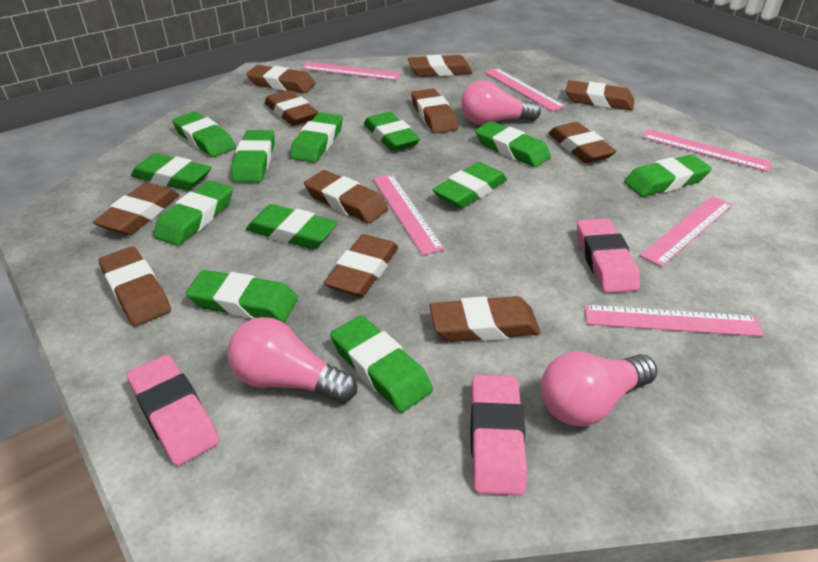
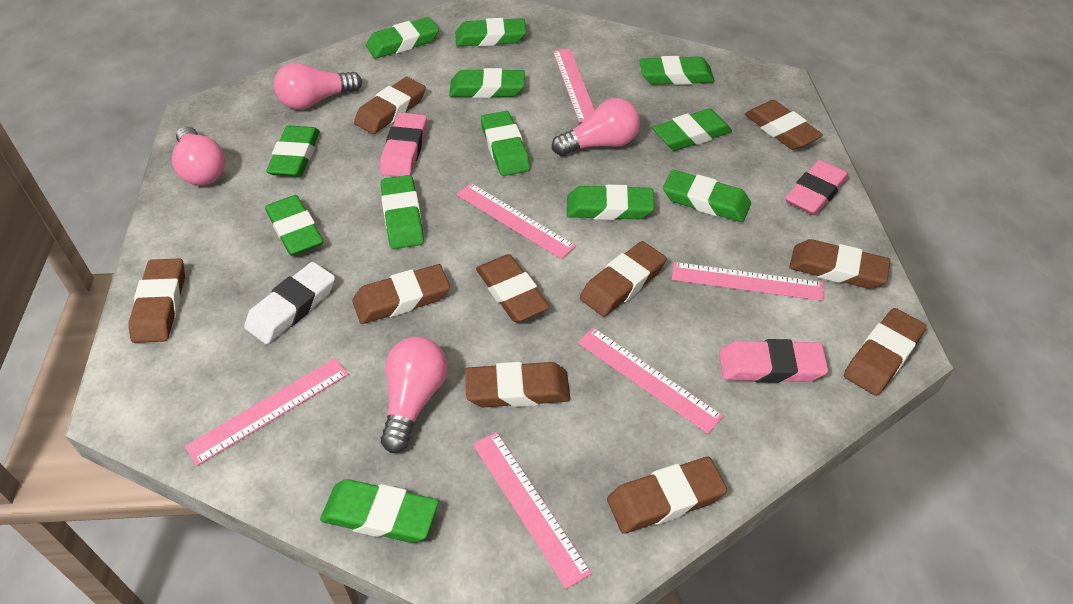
brown eraser: [93,183,179,235] [99,246,171,326] [246,65,315,93] [265,90,318,126] [304,170,388,223] [324,234,398,297] [408,55,472,77] [411,88,458,134] [430,296,540,342] [548,122,617,163] [566,80,634,110] = 11 -> [128,258,185,343] [352,264,450,324] [354,77,426,134] [465,362,570,407] [476,254,550,322] [580,241,666,317] [607,457,727,534] [745,100,823,150] [789,239,890,289] [844,308,926,396] = 10
pink light bulb: [227,317,357,403] [461,80,541,125] [541,351,657,427] = 3 -> [172,126,225,186] [274,62,362,110] [381,337,447,453] [552,98,640,156] = 4
white eraser: none = 0 -> [244,262,335,344] = 1

